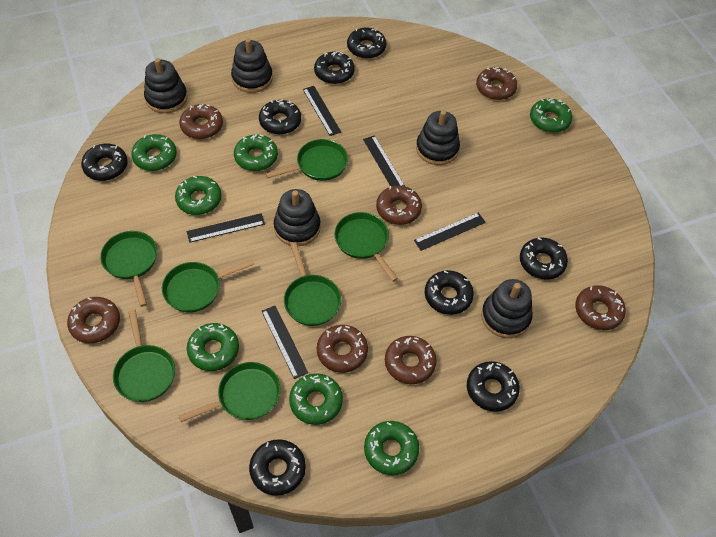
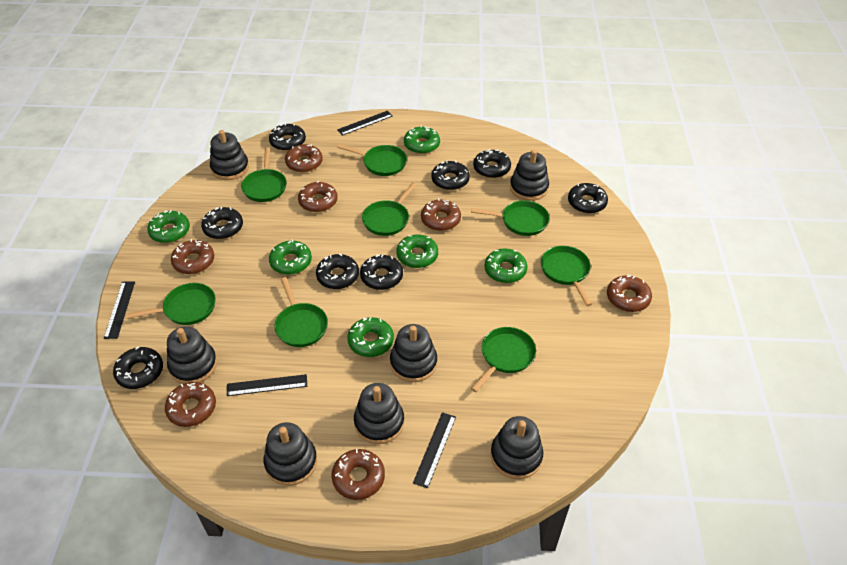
black ruler: [187,213,265,243] [262,306,308,379] [303,86,341,136] [363,135,405,187] [414,213,486,251] = 5 -> [104,281,135,339] [227,374,307,396] [337,111,393,136] [413,412,456,488] = 4
black stacking toy: [144,58,188,113] [231,38,273,93] [274,189,321,246] [416,110,460,165] [481,279,533,338] = 5 -> [167,326,217,384] [210,130,249,180] [264,422,317,486] [354,383,404,444] [390,324,437,382] [491,416,543,479] [510,150,549,201] = 7
green donut: [131,134,177,171] [175,176,222,215] [187,323,239,371] [234,135,278,171] [289,373,343,425] [364,421,419,475] [530,98,572,133] = 7 -> [147,210,190,243] [269,240,312,275] [347,317,394,357] [396,234,438,268] [404,125,440,154] [484,248,528,283] = 6
green pan: [100,231,157,307] [113,310,175,402] [162,259,255,313] [179,362,280,422] [266,139,348,181] [284,243,341,326] [334,212,398,282] = 7 -> [125,283,216,325] [241,147,287,202] [275,277,328,347] [337,144,407,176] [362,182,417,236] [471,200,549,236] [471,327,536,392] [541,246,592,306] = 8

